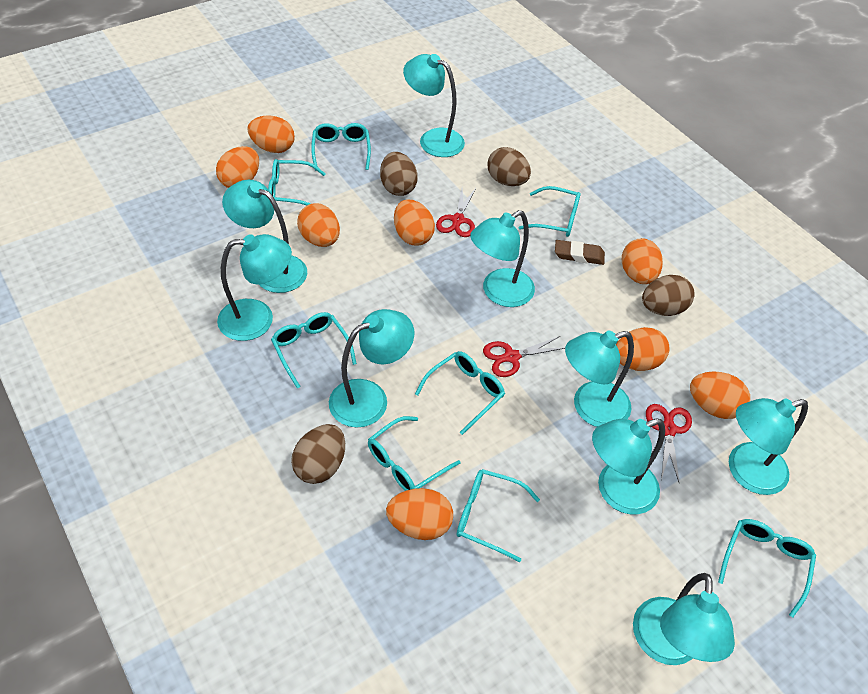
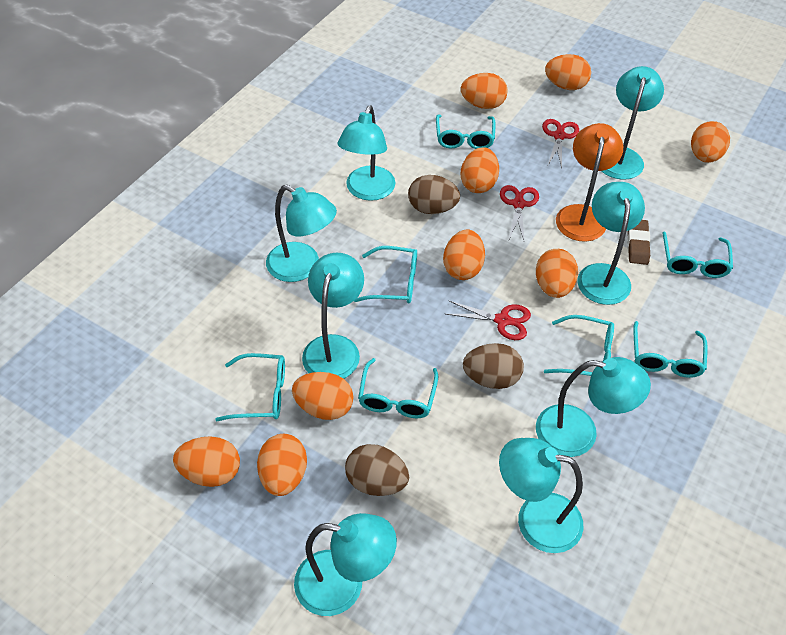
brown egg: [291,424,345,484] [380,152,418,196] [488,147,531,186] [642,275,695,316] = 4 -> [345,444,409,496] [408,175,460,214] [463,343,524,389] = 3
orange egg: [216,146,259,188] [247,115,295,153] [297,203,340,247] [386,488,453,540] [394,200,435,246] [616,327,669,371] [622,238,663,284] [690,371,750,419] = 8 -> [173,436,240,487] [257,434,307,496] [292,372,353,420] [443,229,485,280] [461,73,508,109] [461,147,499,193] [536,249,578,298] [545,54,591,90] [691,121,730,163] = 9
orange lamp: none = 0 -> [556,123,623,242] = 1
turquoise glasses: [268,159,326,206] [271,312,357,389] [311,123,371,171] [368,416,460,491] [415,351,505,435] [457,469,540,562] [518,186,581,237] [718,519,816,618] = 8 -> [215,353,285,421] [354,246,417,304] [358,358,438,418] [436,115,495,149] [544,315,614,376] [633,321,708,378] [663,232,733,278] = 7
turquoise lamp: [217,234,292,341] [222,180,307,293] [329,309,414,428] [403,54,465,157] [470,210,535,307] [565,331,634,427] [592,419,665,515] [633,573,735,665] [729,398,808,495] = 9 -> [266,185,337,282] [294,513,397,616] [302,253,364,379] [338,105,395,201] [499,438,583,553] [536,357,651,457] [577,182,645,305] [602,66,664,180] = 8

